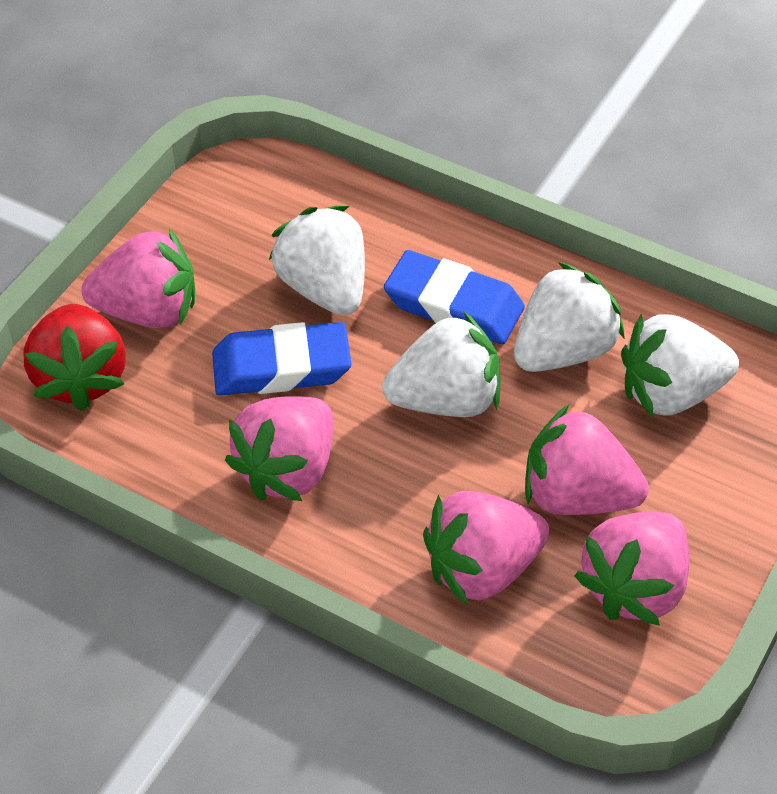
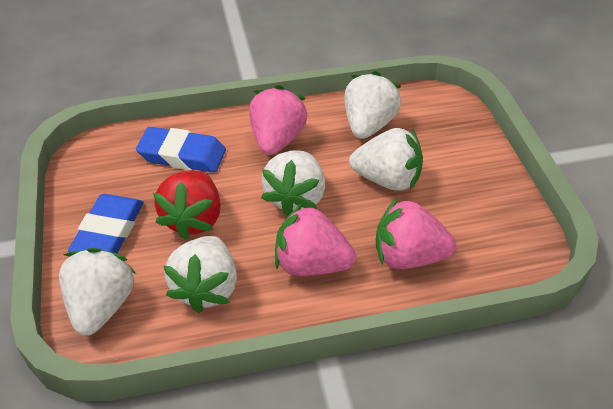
pink strawberry: [81,228,195,328] [225,396,333,501] [423,491,550,605] [525,405,649,515] [574,512,689,626] = 5 -> [249,85,307,155] [275,203,356,276] [376,197,456,269] = 3
white strawberry: [269,206,365,316] [382,312,501,417] [514,262,625,372] [621,314,739,417] = 4 -> [59,248,136,336] [164,236,237,313] [261,150,325,217] [344,71,401,139] [349,128,423,191] = 5

